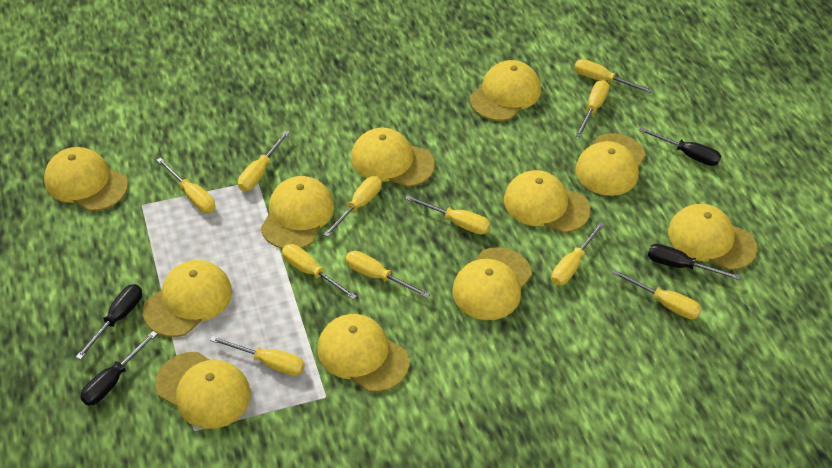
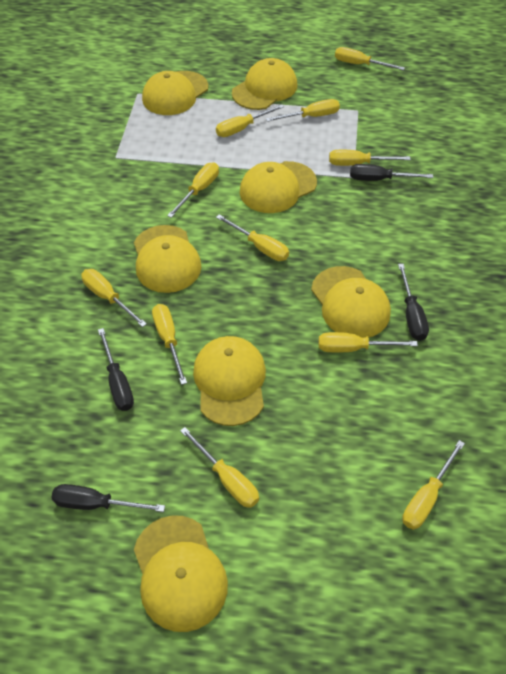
yellow cap: [44,147,128,211] [143,260,232,337] [155,352,251,429] [261,176,334,249] [317,314,409,392] [351,128,435,187] [452,247,532,320] [470,60,541,121] [504,170,591,233] [576,133,646,196] [668,204,757,270] = 11 -> [134,225,201,293] [134,515,228,632] [142,71,208,115] [193,336,266,426] [232,58,297,110] [240,161,317,213] [311,266,391,338] = 7

